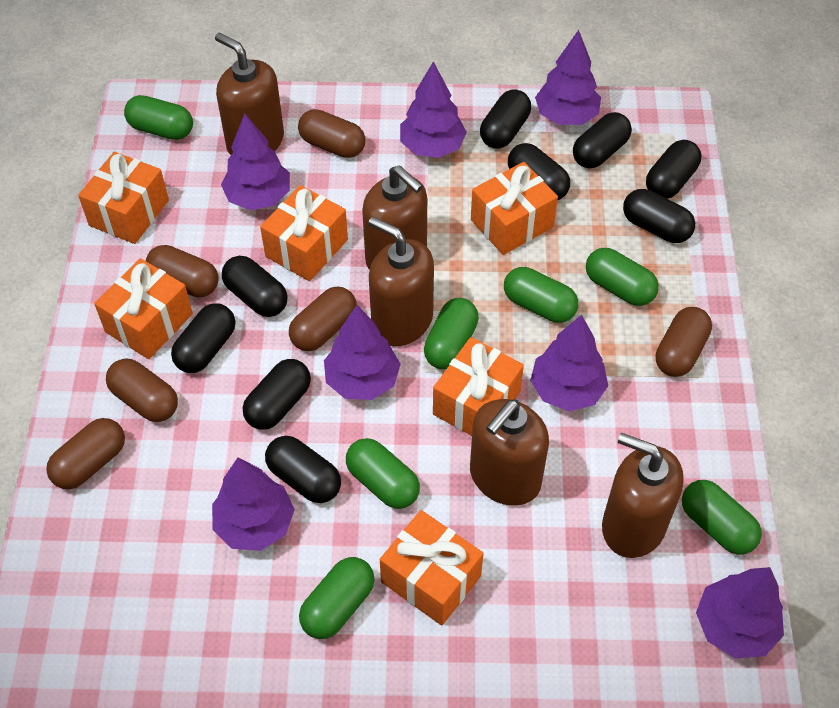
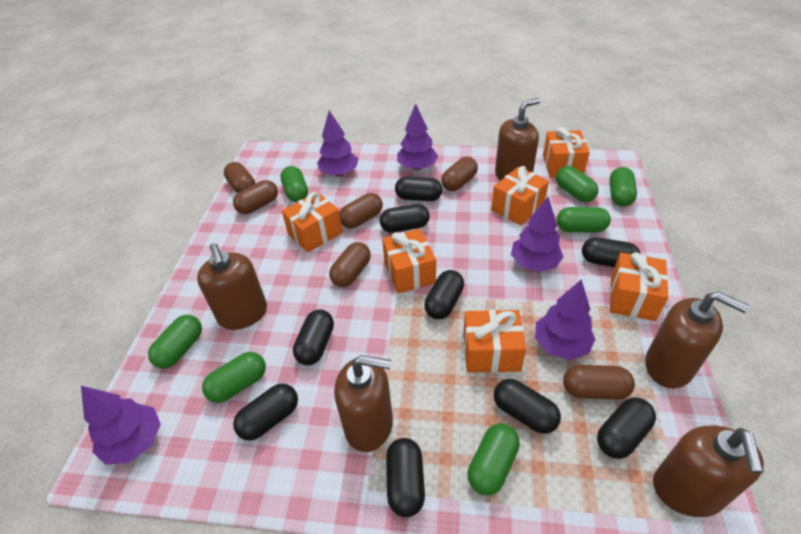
purple tree: [212,457,295,551] [221,114,290,210] [324,305,401,400] [400,61,467,158] [530,314,608,411] [535,30,601,125] [696,567,784,659] = 7 -> [81,386,161,465] [317,110,358,176] [397,103,438,170] [511,197,563,272] [535,279,595,360] = 5

